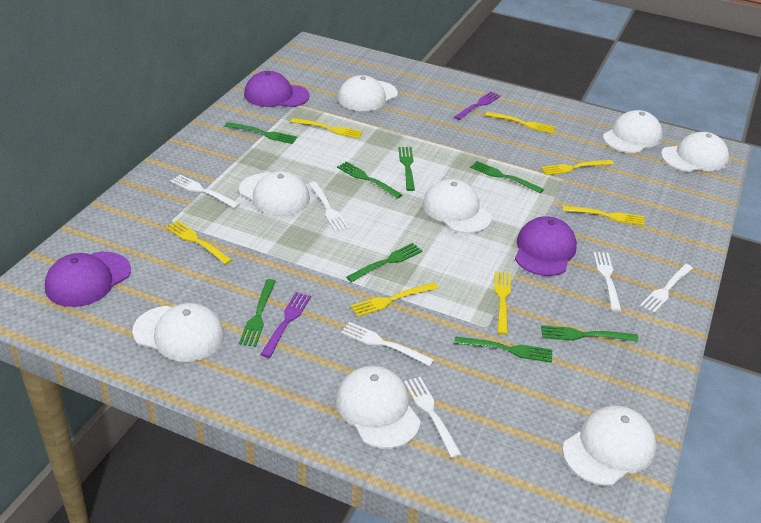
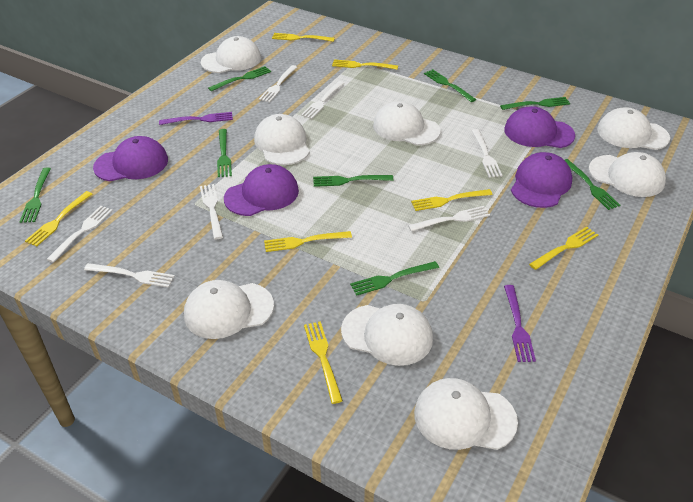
purple cap: [45,252,131,307] [244,71,310,107] [515,216,577,276] = 3 -> [93,136,168,182] [224,164,299,216] [504,106,575,148] [511,152,573,208] = 4
white fork: [170,175,240,208] [309,182,349,232] [341,322,434,366] [404,377,462,458] [593,252,621,311] [640,264,693,313] = 6 -> [46,206,113,263] [84,263,175,288] [200,184,223,239] [259,65,297,102] [301,81,345,119] [408,206,490,231] [472,129,503,178] = 7

